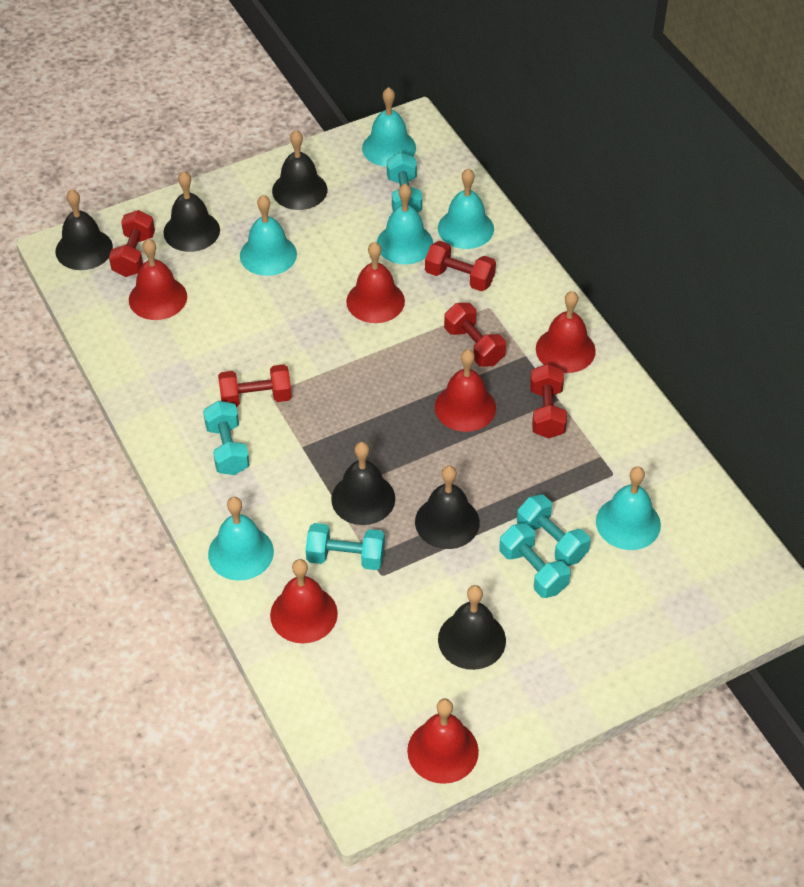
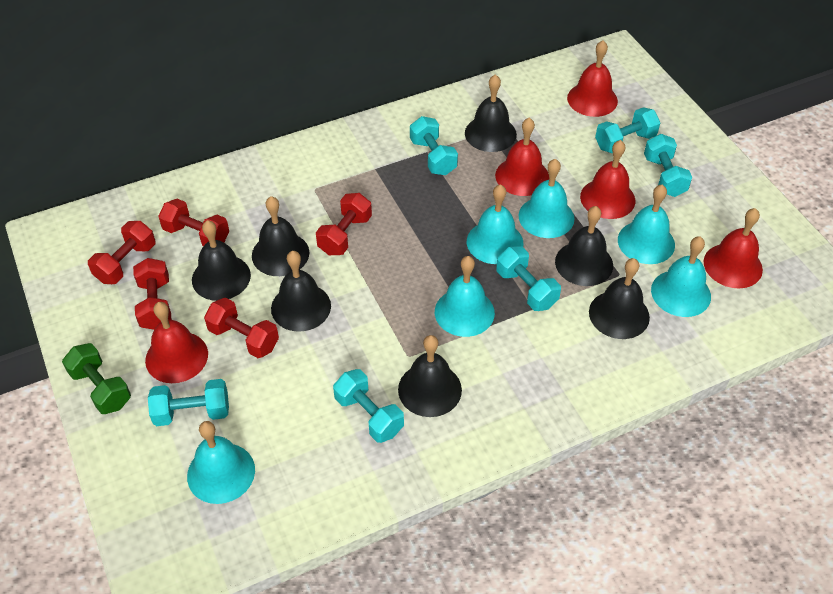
black bell: [55,189,113,270] [163,171,220,252] [272,130,327,210] [331,442,395,525] [415,466,480,549] [438,585,506,670] = 6 -> [192,220,251,301] [252,196,309,276] [271,251,331,332] [398,335,462,417] [465,74,517,152] [555,206,613,286] [589,258,650,339] = 7
green dumbbell: none = 0 -> [62,343,131,414] = 1
red bell: [129,239,187,320] [270,559,338,643] [346,242,405,323] [407,699,479,784] [435,349,496,432] [536,291,596,373] = 6 -> [145,302,208,383] [495,118,549,196] [567,40,618,117] [580,140,635,219] [704,208,763,288] = 5
turquoise dumbbell: [203,401,250,475] [306,523,385,570] [387,153,422,212] [499,523,571,598] [517,495,591,566] = 5 -> [148,379,229,426] [333,369,404,443] [410,116,458,175] [496,246,561,311] [595,107,660,153] [644,134,692,197] = 6

